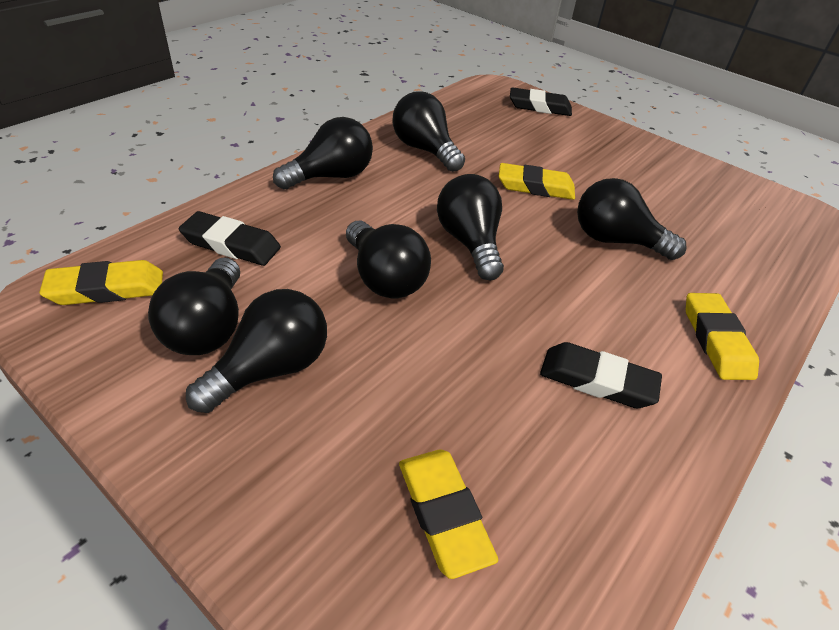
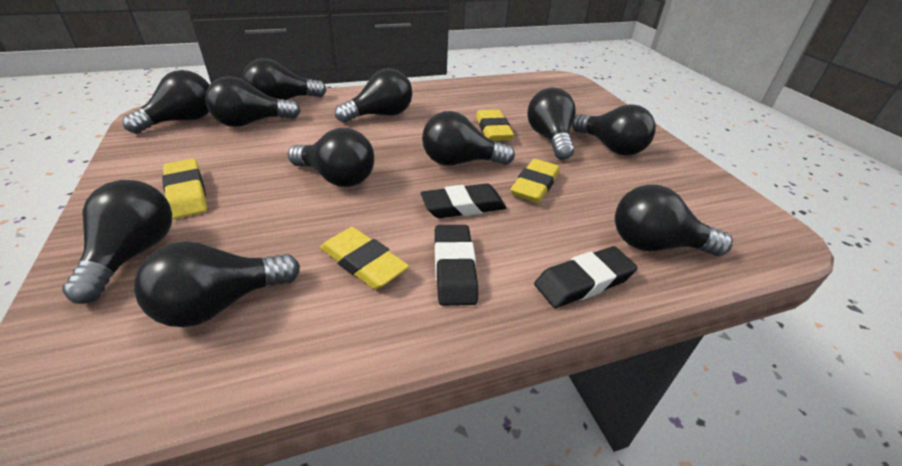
black light bulb: [148,257,240,355] [186,289,327,413] [273,117,373,189] [346,221,431,298] [393,91,465,172] [437,174,504,280] [577,178,687,260] = 7 -> [62,180,172,304] [123,70,209,134] [134,241,300,327] [205,76,301,127] [242,58,327,100] [288,128,374,187] [335,68,412,123] [422,111,515,166] [527,88,576,160] [572,104,656,156] [615,185,733,256] = 11

